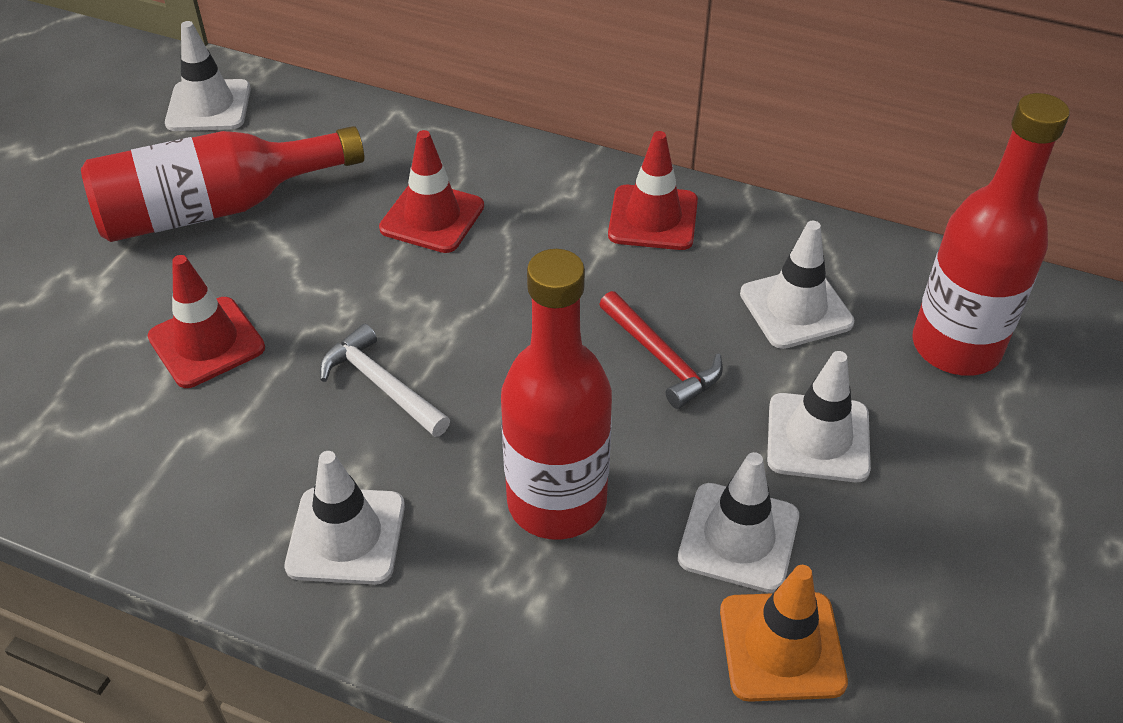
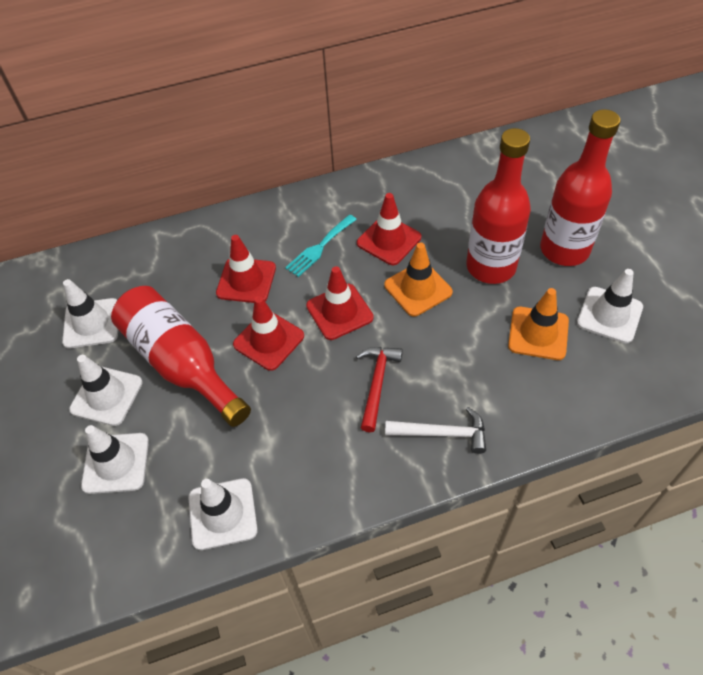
orange traffic cone: [720,565,848,702] = 1 -> [384,242,453,317] [508,288,569,360] = 2
red traffic cone: [148,255,265,388] [379,130,484,253] [608,131,698,250] = 3 -> [216,235,276,303] [233,296,304,371] [306,266,374,340] [357,193,421,265] = 4
turquoise fork: none = 0 -> [285,215,357,277] = 1

